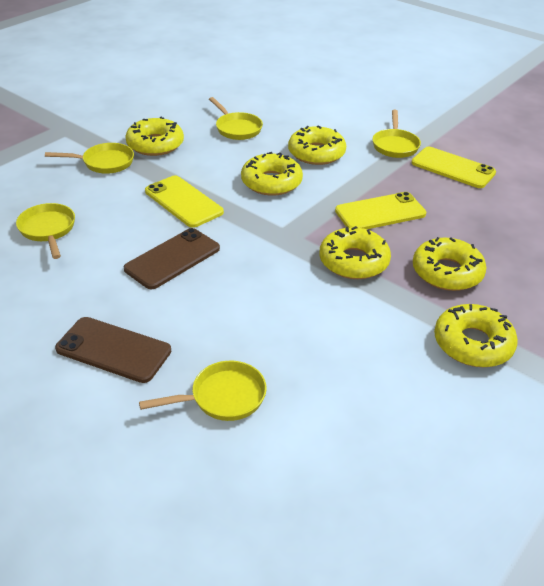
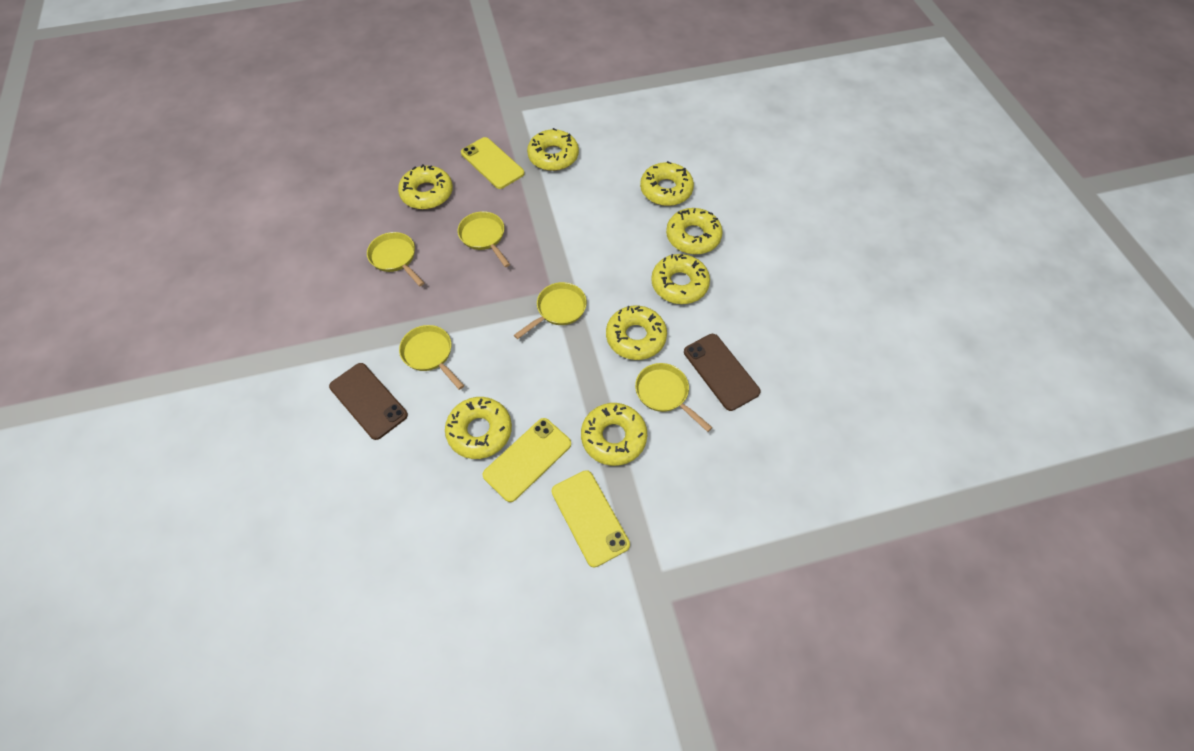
yellow donut: [125,117,184,156] [241,152,303,196] [288,126,346,165] [319,226,391,279] [413,237,486,291] [434,304,518,367] = 6 -> [398,164,453,209] [445,397,512,459] [527,128,579,171] [581,403,647,466] [606,306,667,360] [640,161,694,206] [651,254,710,304] [666,208,723,254] = 8

